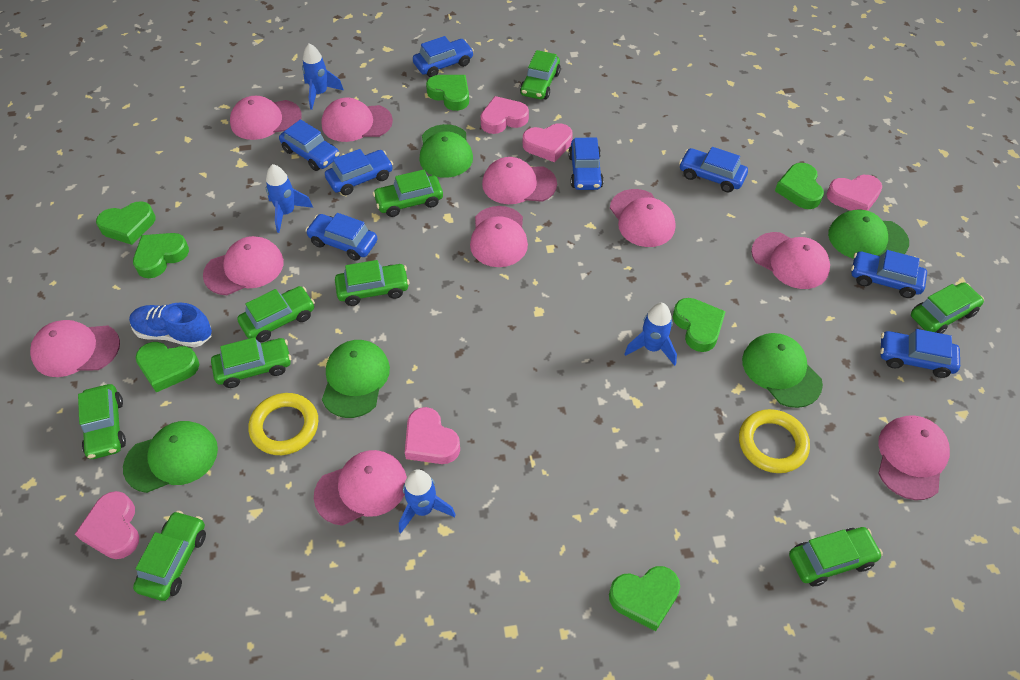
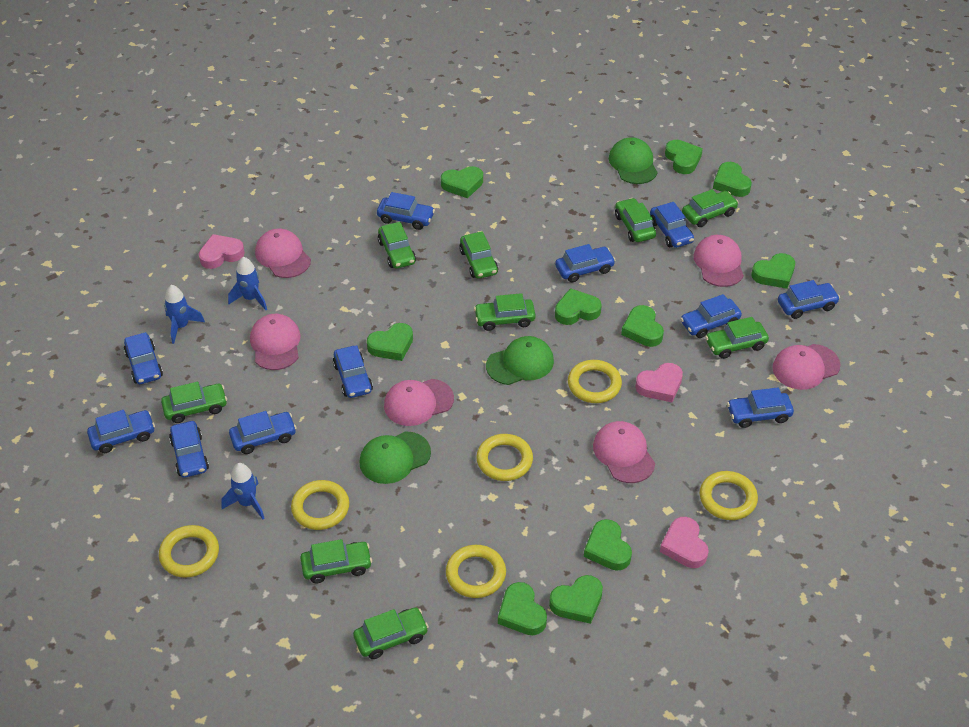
blue car: [279,119,340,171] [305,213,377,261] [325,149,393,195] [413,36,474,77] [568,137,604,190] [679,147,748,192] [851,250,927,298] [880,329,960,378] = 8 -> [87,410,155,453] [124,332,163,384] [169,421,209,478] [229,411,296,454] [333,345,373,398] [377,192,435,230] [555,244,616,282] [650,202,694,248] [680,294,742,338] [727,387,794,428] [778,280,840,319] = 11
blue rocket: [266,164,313,233] [302,43,344,110] [399,469,456,533] [624,303,677,366] = 4 -> [164,285,205,344] [221,463,264,519] [228,257,267,310] = 3
blue shoe: [129,302,212,347] = 1 -> none = 0
green cap: [123,421,218,493] [322,340,390,418] [419,124,473,178] [742,333,823,408] [828,210,909,259] = 5 -> [359,431,431,484] [486,336,554,385] [609,137,658,184] = 3
green heart: [96,201,156,245] [133,233,189,278] [135,342,199,392] [426,75,469,111] [609,566,680,631] [673,298,726,352] [775,163,824,209] = 7 -> [367,323,413,361] [441,166,483,198] [498,582,547,635] [549,575,603,624] [555,288,602,325] [584,519,632,571] [621,305,664,347] [665,140,703,174] [713,162,752,197] [751,253,795,289] = 10
pink cap: [30,320,120,377] [203,236,284,295] [230,96,302,140] [314,450,407,526] [321,98,393,142] [470,206,528,267] [482,157,557,204] [610,189,675,247] [751,232,830,289] [878,416,950,500] = 10 -> [250,314,301,370] [255,228,311,278] [384,379,454,426] [593,421,655,483] [693,235,744,287] [773,344,840,390] = 6
pink heart: [75,491,139,559] [405,407,460,464] [480,96,529,134] [523,123,573,162] [827,175,882,211] = 5 -> [199,234,245,269] [635,363,683,402] [660,517,709,568] = 3
yellow ring: [248,393,318,455] [739,409,810,473] = 2 -> [159,525,219,578] [291,480,349,530] [446,545,506,598] [477,434,533,481] [568,360,622,403] [700,471,758,520] = 6

